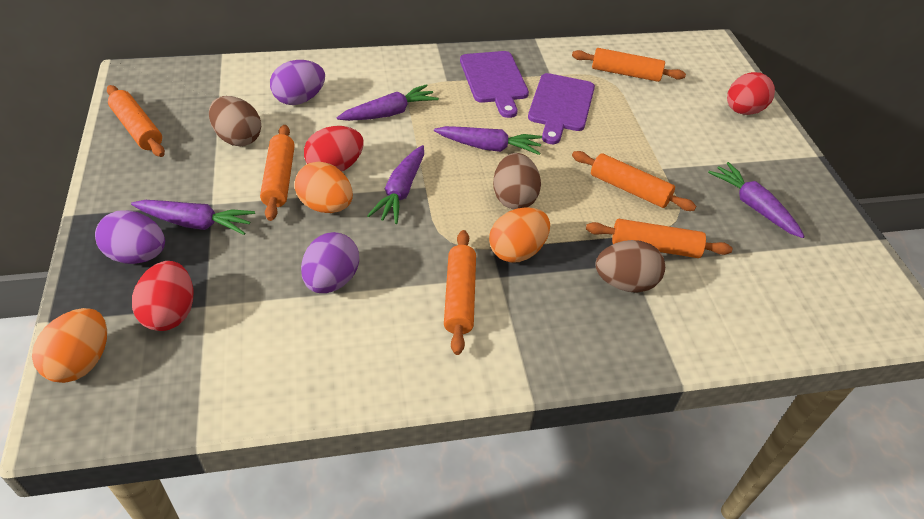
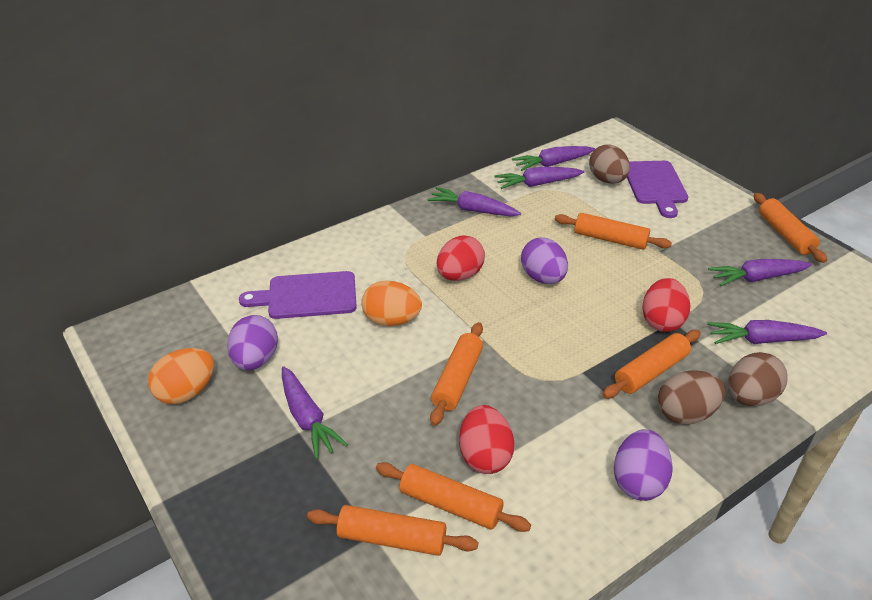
orange egg: [32,308,107,383] [295,162,353,213] [489,207,550,263] = 3 -> [148,348,214,404] [361,281,422,326] = 2
purple carrot: [131,200,255,235] [337,84,439,121] [367,145,424,224] [434,126,542,155] [708,162,805,238] = 5 -> [282,366,348,460] [428,187,521,216] [494,167,584,189] [512,146,595,171] [707,320,827,344] [708,259,812,286] = 6

